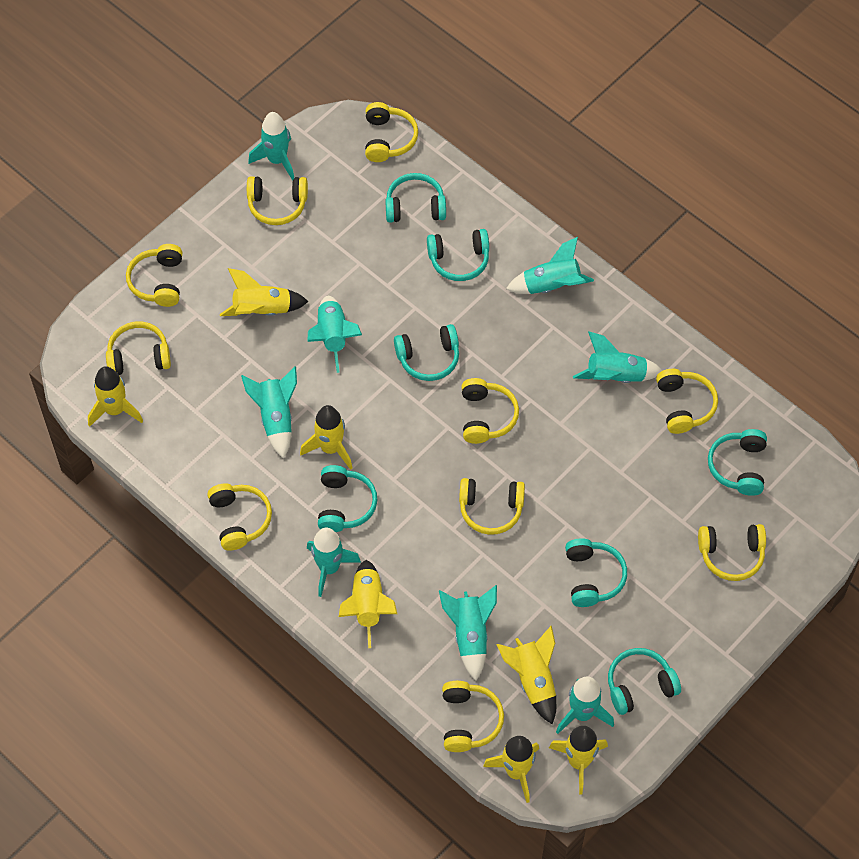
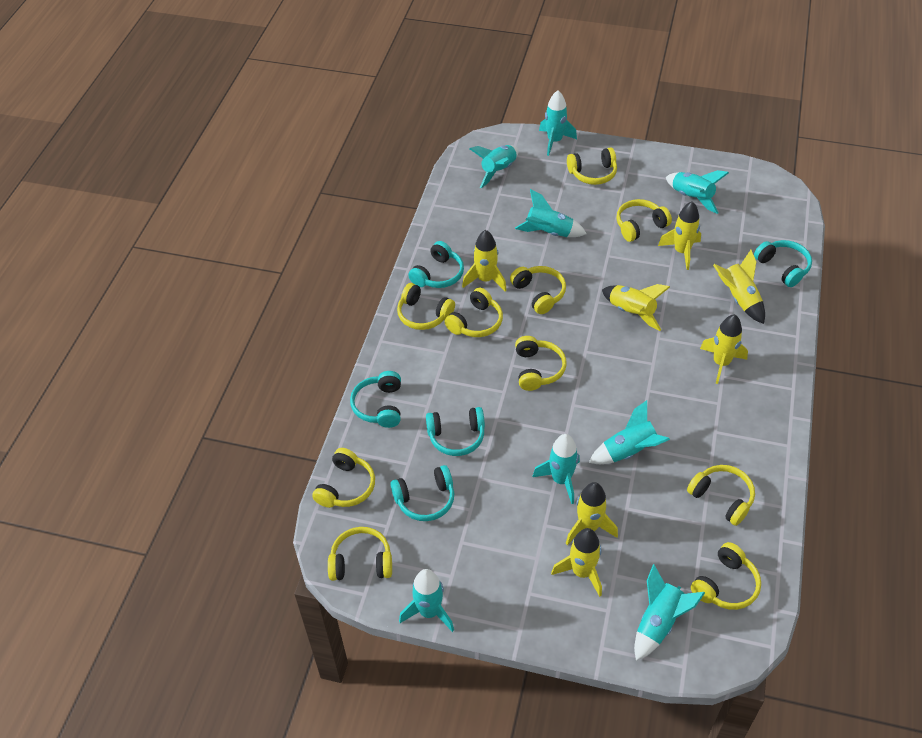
turquoise headphones: [318,465,377,532] [385,173,446,223] [394,324,459,381] [427,229,489,281] [565,538,627,607] [608,648,681,715] [708,429,767,496] = 7 -> [350,371,401,428] [390,465,454,521] [408,241,464,288] [426,407,485,456] [754,240,812,287] = 5

